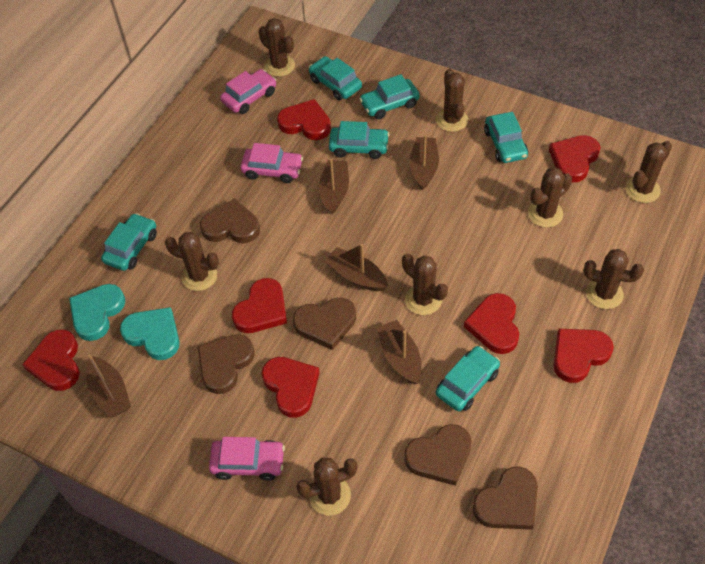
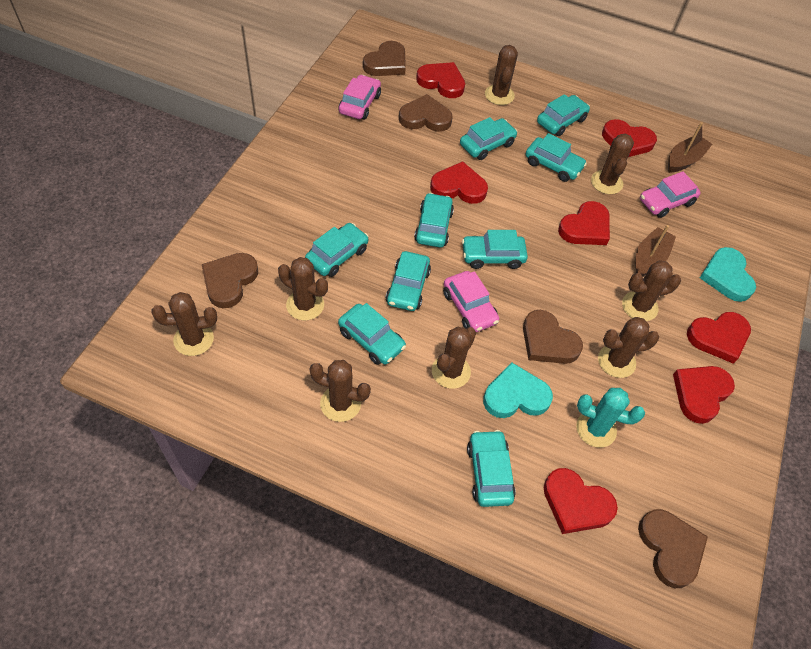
brown boat: [86,354,131,418] [319,159,349,215] [324,244,388,291] [377,320,421,384] [410,135,439,190] = 5 -> [635,225,676,277] [668,122,712,173] = 2
turquoise cactus: none = 0 -> [576,388,645,448] = 1
turquoise car: [101,213,157,271] [309,56,362,100] [329,121,390,159] [359,74,420,119] [436,346,500,411] [484,112,528,163] = 6 -> [305,223,369,277] [338,303,406,365] [386,251,431,311] [414,193,454,247] [460,117,517,160] [462,230,528,269] [467,430,516,507] [526,133,587,182] [537,94,590,136] = 9

